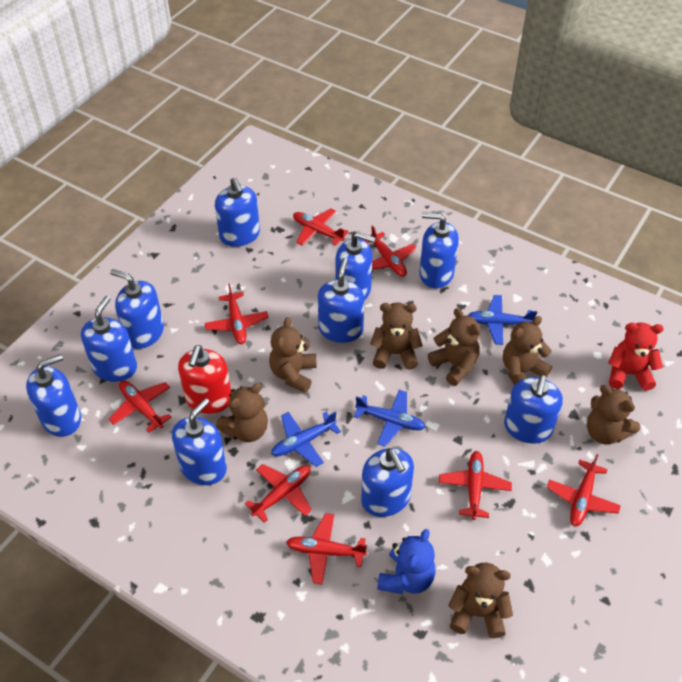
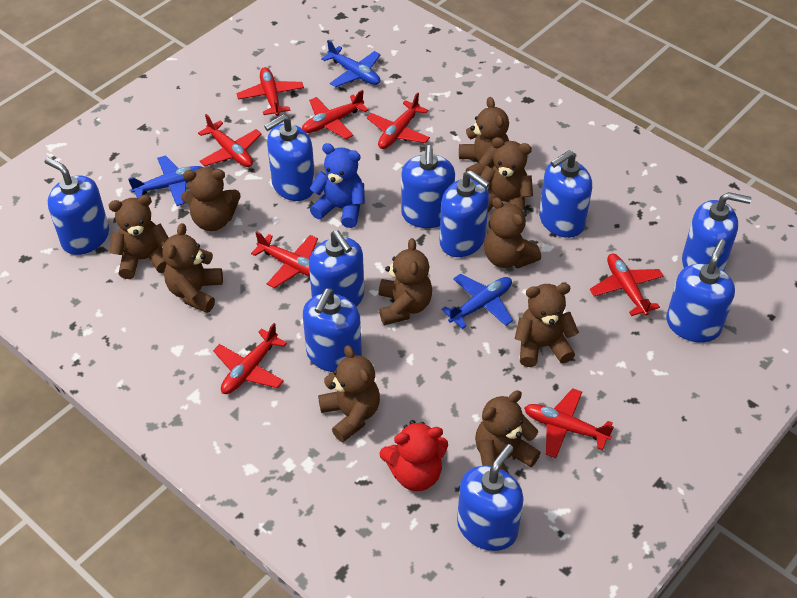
brown teddy bear: [216,383,268,442] [269,317,317,393] [370,302,423,370] [428,308,480,386] [448,563,513,638] [503,316,552,385] [587,385,640,445] = 7 -> [109,195,169,279] [162,223,223,313] [181,167,241,231] [318,345,380,442] [379,238,432,325] [459,97,509,176] [475,390,540,473] [480,137,533,212] [484,197,541,268] [515,283,579,367] = 10
red soap dispenser: [178,345,231,414] = 1 -> none = 0

